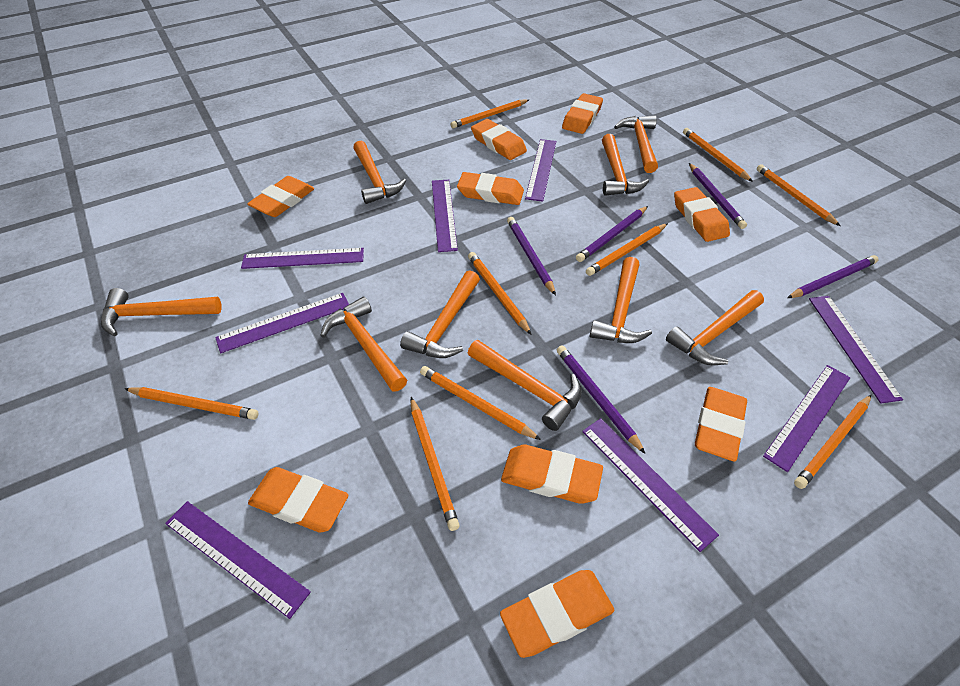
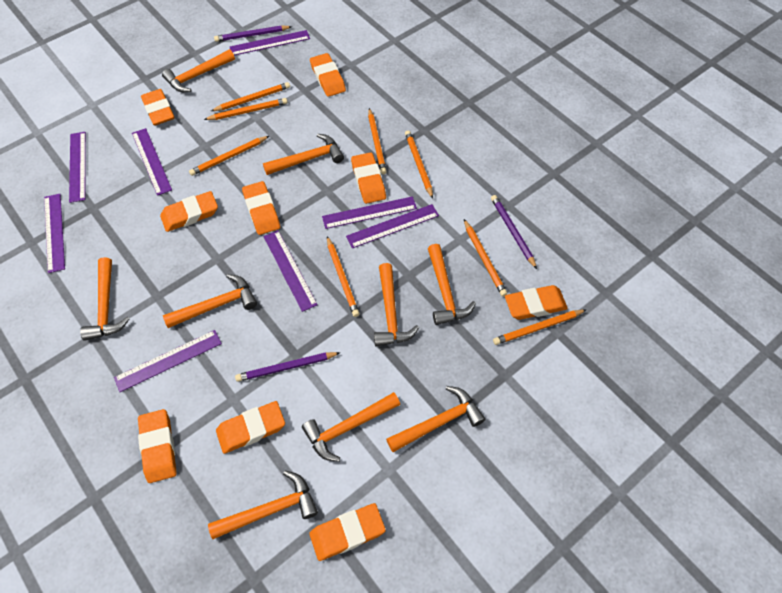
orange pencil: [124,387,258,420] [410,397,460,531] [420,366,541,440] [451,99,529,128] [468,252,532,335] [586,223,668,276] [683,128,753,182] [757,164,840,226] [794,395,871,489] = 9 -> [189,136,269,176] [204,98,288,120] [211,82,290,111] [327,236,360,317] [368,108,387,174] [405,130,433,199] [464,219,507,297] [493,310,586,345] = 8
purple pencil: [507,217,556,295] [557,345,645,454] [576,206,648,262] [689,163,747,229] [787,255,879,298] = 5 -> [214,25,292,42] [235,352,341,382] [491,195,537,269] = 3

